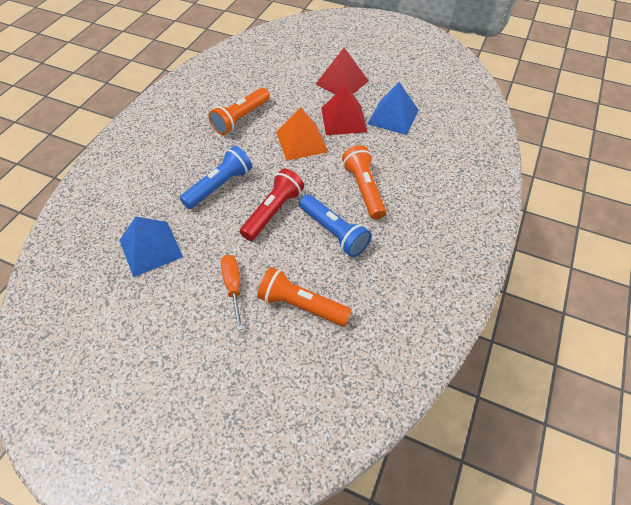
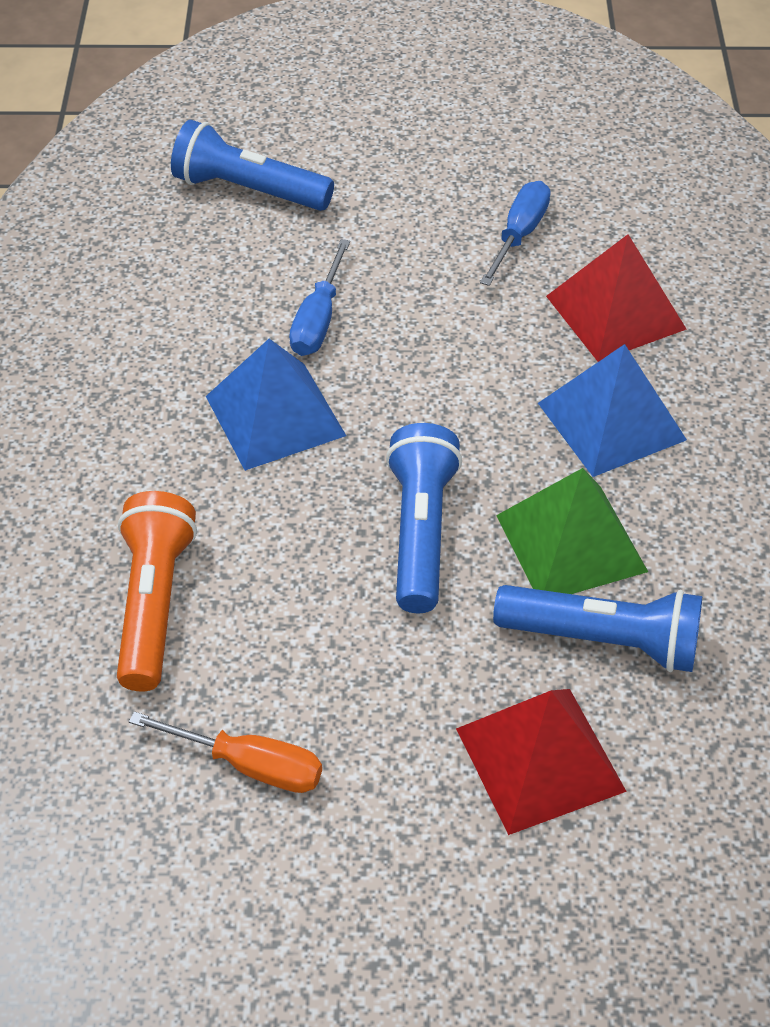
blue flashlight: [180,146,252,209] [299,194,372,257] = 2 -> [171,120,334,211] [386,423,462,613] [493,585,702,672] = 3
blue screwdriver: none = 0 -> [289,239,350,356] [480,181,551,286] = 2
green pyramid: none = 0 -> [496,468,648,594] = 1
orange flashlight: [208,88,270,135] [257,267,352,326] [342,145,386,220] = 3 -> [117,491,197,691] = 1
orange pyramid: [276,107,328,161] = 1 -> none = 0
red flashlight: [240,169,304,241] = 1 -> none = 0

